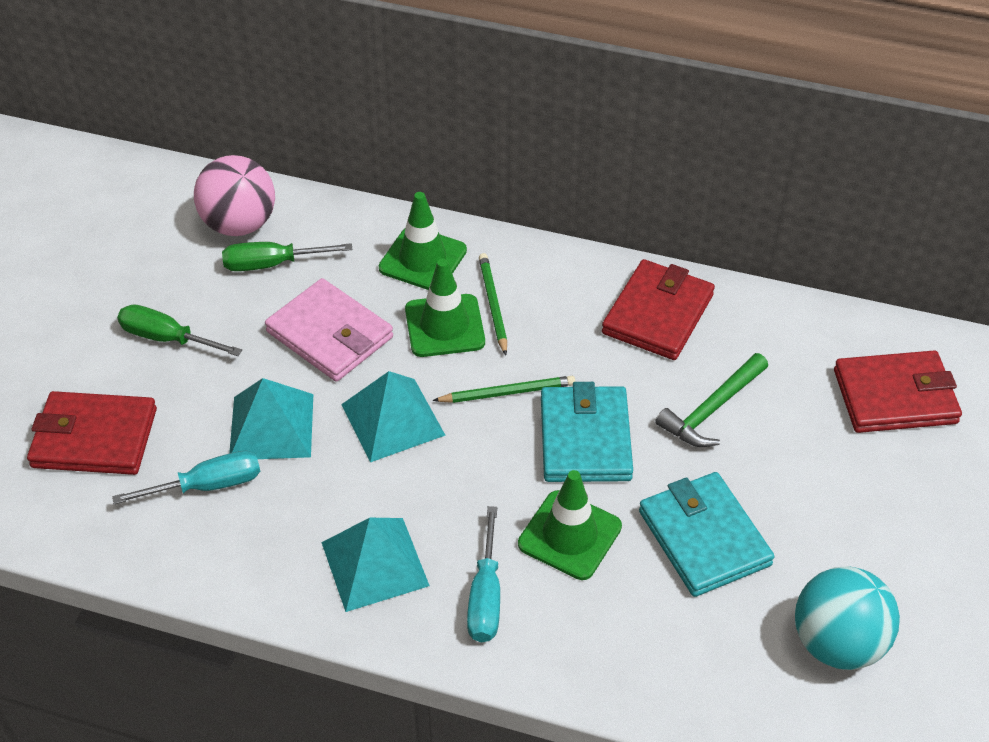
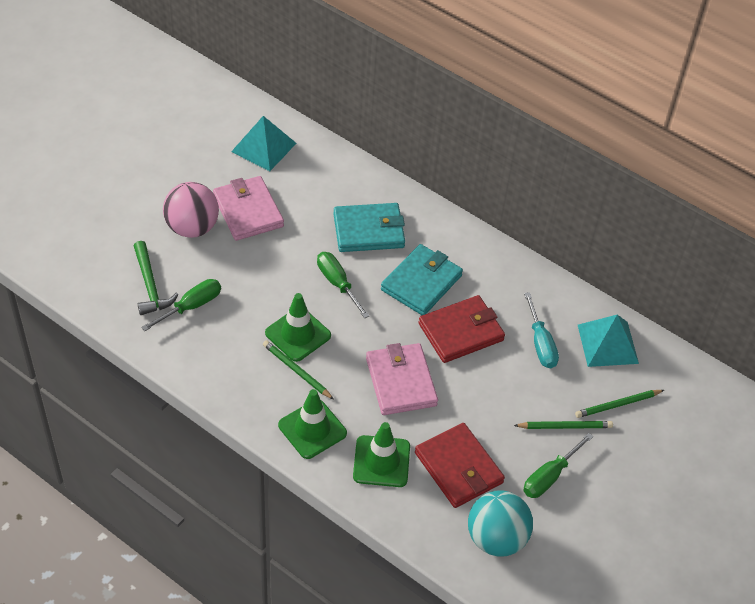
green pencil: [433,376,575,403] [479,253,507,355] = 2 -> [263,340,334,400] [514,421,613,429] [575,390,664,418] = 3
green screwdriver: [117,304,242,356] [222,242,353,271] = 2 -> [141,279,221,331] [317,252,369,318] [523,433,593,498] = 3
pink wallet: [265,278,393,382] = 1 -> [213,176,284,241] [366,343,438,415] = 2
red wallet: [27,391,157,475] [602,259,715,360] [834,350,962,433] = 3 -> [415,423,505,508] [418,295,505,363] = 2
turquoise pyramid: [229,378,313,459] [321,518,429,612] [341,371,445,462] = 3 -> [231,116,296,171] [578,315,639,367] = 2
turquoise screwdriver: [112,451,260,504] [467,506,500,642] = 2 -> [524,292,559,368] = 1

